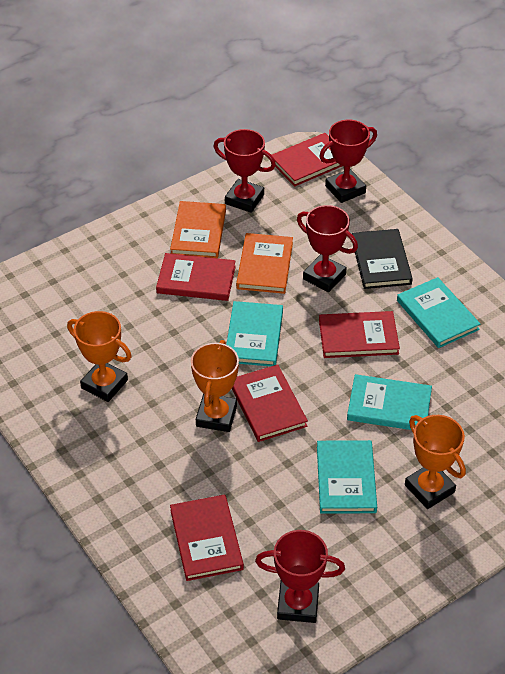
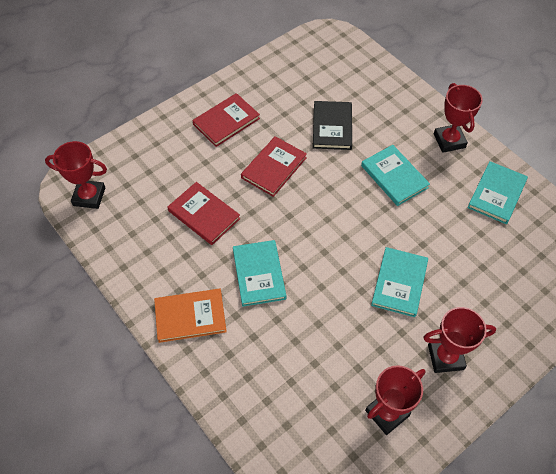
orange book: [170,201,226,258] [236,233,293,294] = 2 -> [154,289,227,343] = 1
orange trophy: [67,311,132,402] [191,340,239,432] [405,415,466,509] = 3 -> none = 0
red book: [156,253,236,301] [170,495,244,581] [232,364,308,442] [270,133,342,187] [319,311,400,358] = 5 -> [167,182,241,245] [192,93,260,147] [241,136,307,197] = 3

